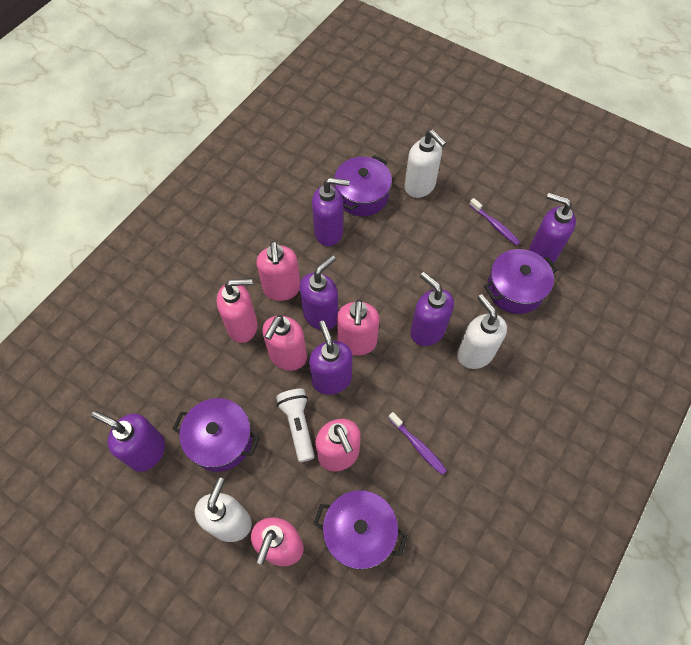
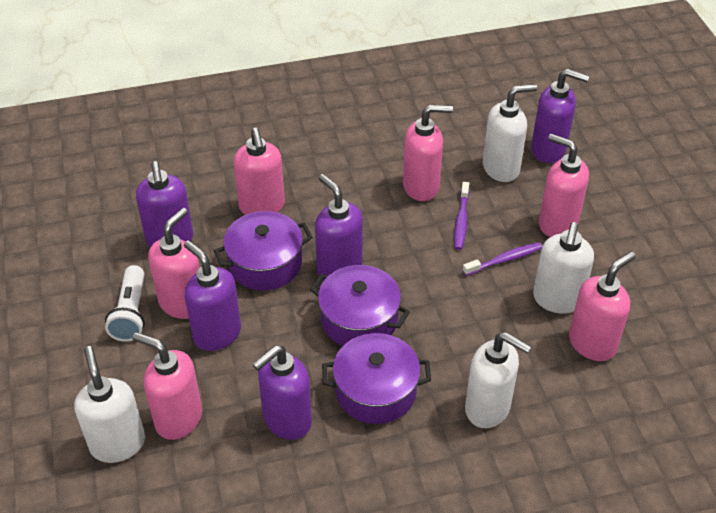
purple pot: [173,398,260,472] [313,490,408,570] [334,155,392,216] [484,249,558,314] = 4 -> [214,211,313,291] [310,265,410,346] [322,333,431,424] = 3
purple soap dispenser: [91,411,165,472] [300,255,338,330] [309,321,353,395] [312,178,349,246] [410,272,454,346] [529,193,576,265] = 6 -> [136,161,193,248] [184,240,241,351] [253,345,312,440] [315,174,363,280] [531,69,589,163] = 5
white soap dispenser: [195,477,252,542] [404,130,446,198] [457,294,507,369] = 3 -> [74,346,145,463] [465,332,531,428] [483,84,537,182] [533,222,594,314] = 4

